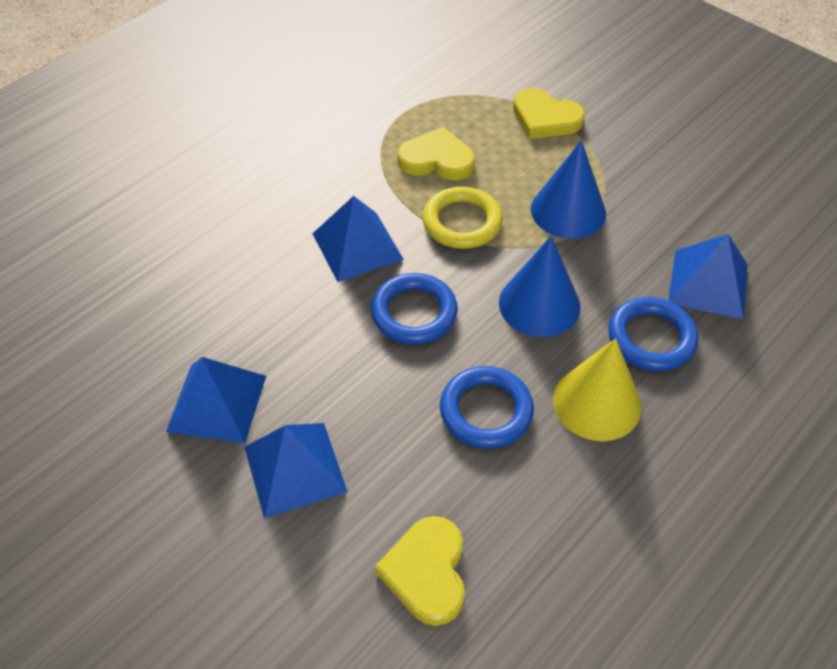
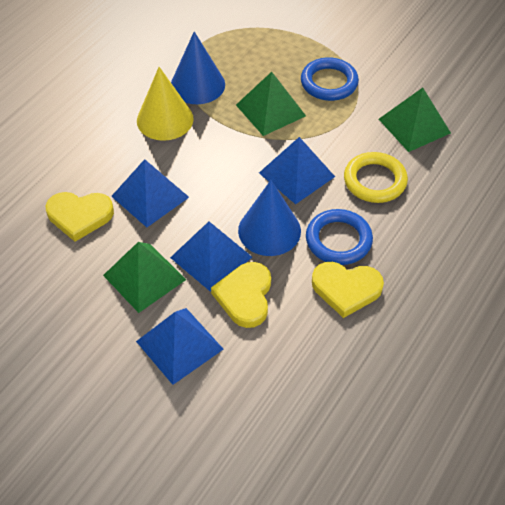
blue ring: [371,273,458,345] [440,366,534,449] [608,297,698,371] = 3 -> [301,57,359,101] [306,209,373,265] = 2
green pyramid: none = 0 -> [103,242,186,313] [236,72,306,136] [379,88,451,152] = 3

